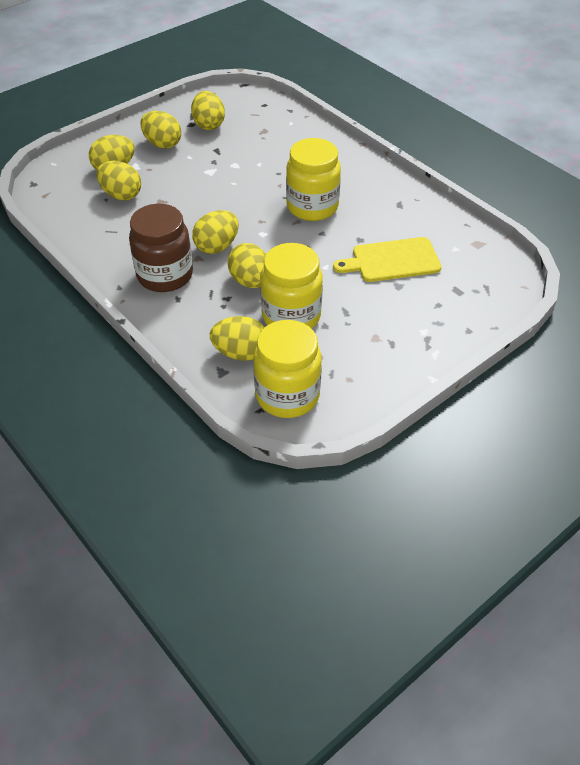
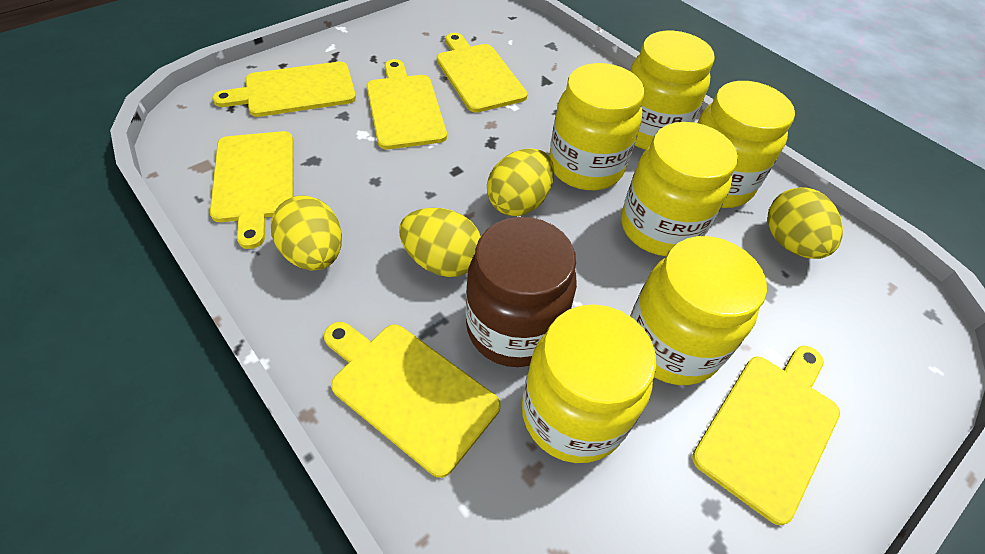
yellow cutting board: [333,237,442,282] = 1 -> [210,131,294,249] [212,62,356,117] [324,322,501,478] [367,59,447,149] [437,33,528,113] [692,346,840,525] = 6
yellow egg: [89,135,134,170] [96,161,141,200] [140,111,181,149] [191,91,225,130] [192,210,239,254] [210,316,265,361] [227,243,266,288] = 7 -> [271,196,342,271] [399,208,481,277] [487,148,554,216] [768,187,843,259] = 4
yellow jar: [253,320,322,418] [260,243,323,329] [286,138,341,221] = 3 -> [522,304,657,463] [549,63,644,190] [621,122,738,256] [630,31,715,150] [630,236,767,385] [698,81,795,208] = 6

